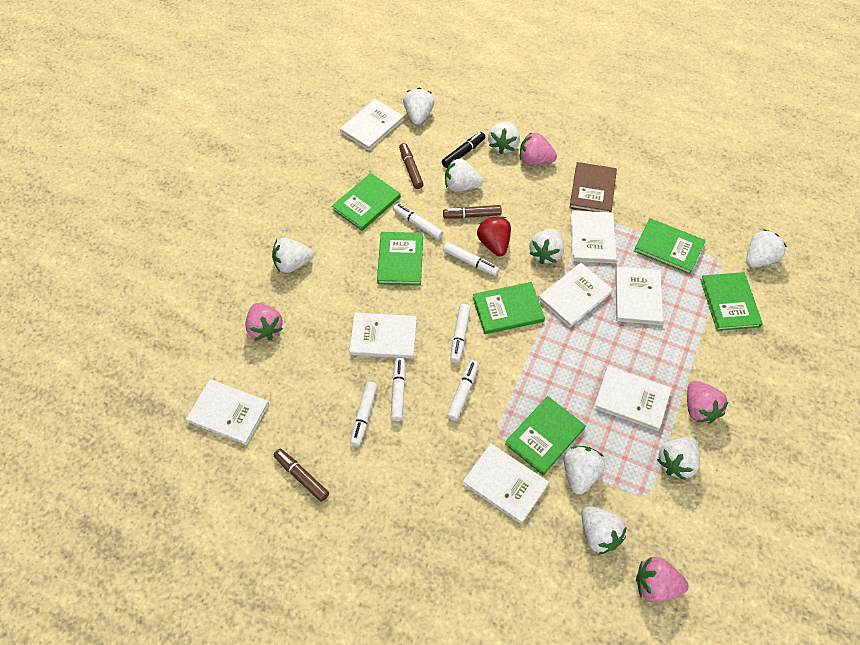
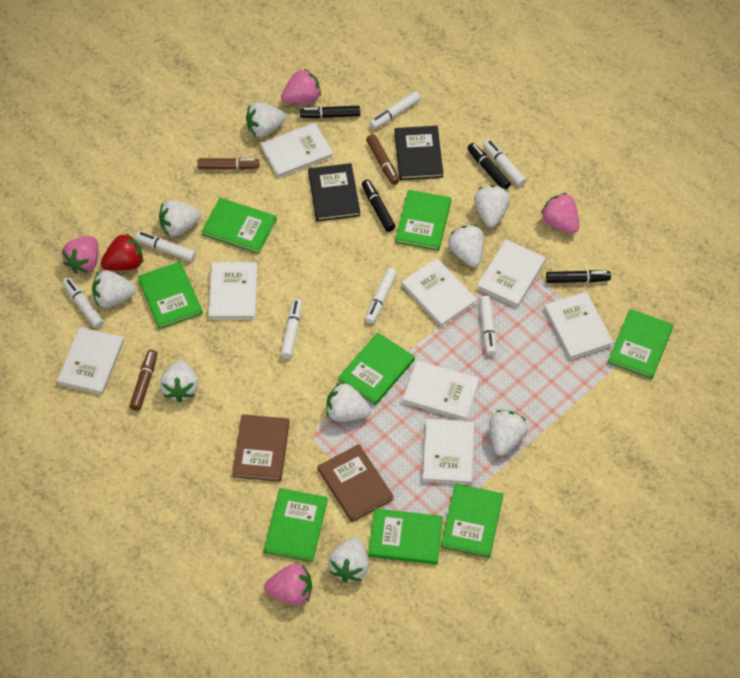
black book: none = 0 -> [308,163,360,221] [395,126,443,180] = 2
black marker: [442,132,485,168] = 1 -> [300,106,360,119] [362,180,396,232] [468,143,511,189] [546,270,611,283] = 4
brown book: [569,162,617,212] = 1 -> [232,414,290,481] [317,444,394,522] = 2
green book: [332,173,401,231] [377,232,423,285] [473,282,545,334] [505,396,586,475] [634,218,706,274] [700,272,763,331] = 6 -> [138,261,203,329] [202,198,276,254] [264,488,328,562] [338,332,415,405] [368,508,443,565] [395,190,451,251] [441,483,503,558] [608,309,673,379] = 8
white marker: [350,382,377,446] [391,358,406,421] [393,203,444,240] [443,242,499,276] [447,360,479,421] [450,304,470,363] = 6 -> [63,278,104,329] [136,232,196,261] [281,299,302,358] [365,268,397,324] [370,91,421,129] [479,296,496,356] [483,139,526,187] = 7

